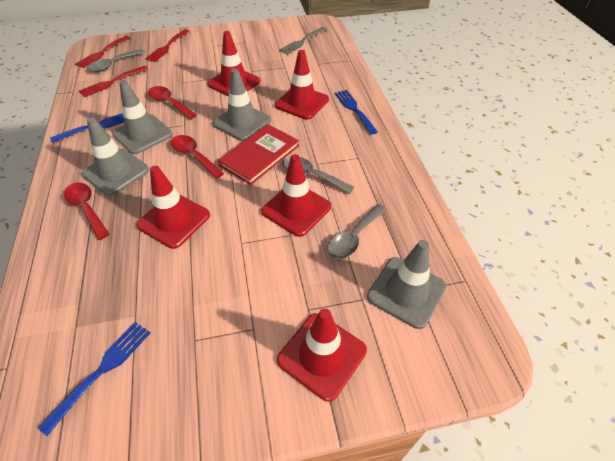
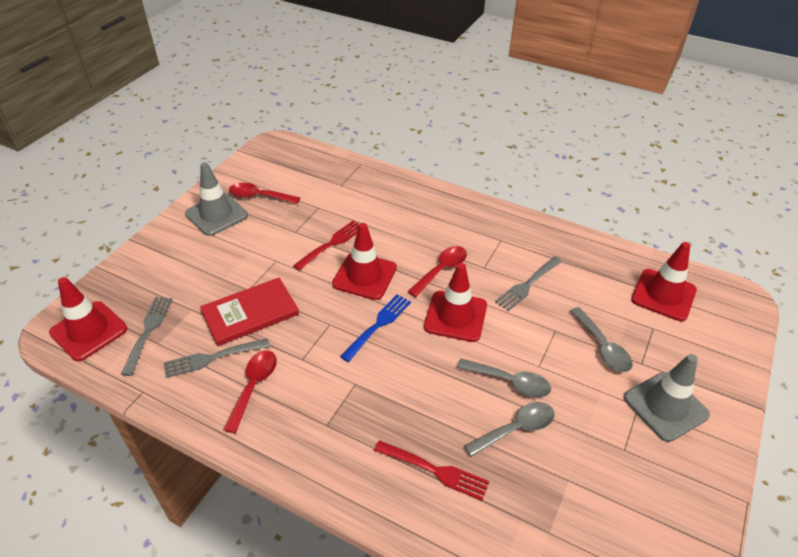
blue fork: [38,322,151,436] [50,113,124,143] [335,90,378,135] = 3 -> [340,294,411,362] = 1
grey fork: [279,27,327,55] = 1 -> [121,297,172,376] [164,338,270,378] [495,256,562,311] = 3
grey traffic cone: [82,117,149,196] [112,80,173,154] [213,68,271,141] [367,240,447,329] = 4 -> [185,162,248,236] [624,354,710,442] = 2
red fork: [75,36,130,68] [79,66,148,97] [145,29,190,62] = 3 -> [293,220,359,271] [374,440,489,501] = 2
red traffic cone: [136,166,210,249] [207,31,261,96] [261,154,331,237] [275,50,329,120] [277,308,367,402] = 5 -> [49,277,127,361] [332,223,397,300] [424,263,487,342] [631,242,697,321] = 4

